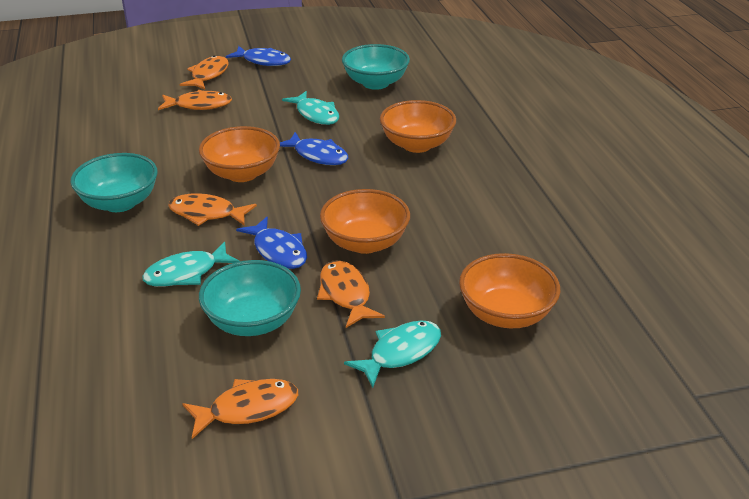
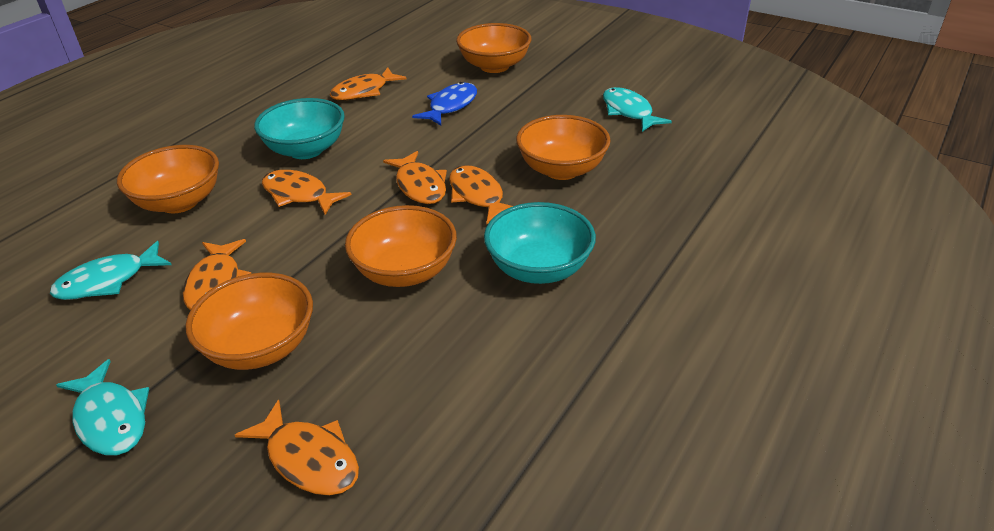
blue fish: [226,46,291,66] [236,217,307,269] [280,132,349,165] = 3 -> [412,82,477,126] = 1
orange bowl: [199,126,280,182] [320,189,410,254] [380,100,456,153] [459,253,560,328] = 4 -> [117,145,219,213] [186,273,313,370] [345,205,457,287] [456,23,531,73] [516,115,611,180] = 5
orange fish: [158,90,232,110] [168,193,257,226] [179,55,229,90] [182,379,298,439] [317,260,385,328] = 5 -> [183,239,251,310] [235,399,359,496] [262,170,351,215] [330,68,407,100] [383,151,447,204] [449,165,513,224] = 6
turquoise bowl: [71,153,158,212] [199,260,301,336] [342,44,410,90] = 3 -> [254,98,345,159] [484,202,596,284] = 2

